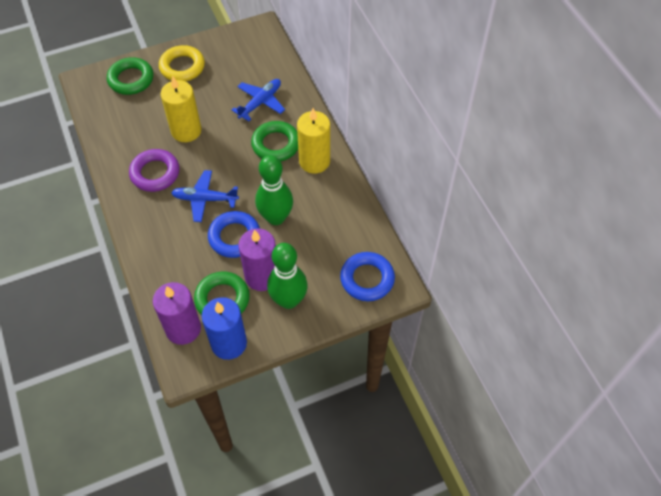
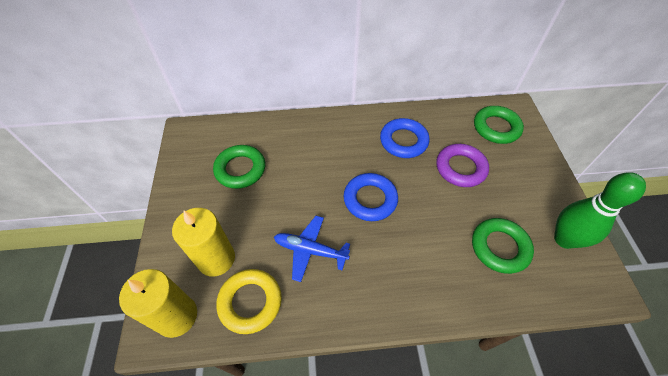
blue candle: [202,297,247,360] = 1 -> none = 0
blue plane: [171,170,239,222] [232,79,285,121] = 2 -> [274,216,350,282] = 1
green bowling pin: [255,155,293,225] [267,243,308,309] = 2 -> [554,173,646,249] = 1
purple candle: [153,282,201,345] [238,228,276,291] = 2 -> none = 0

